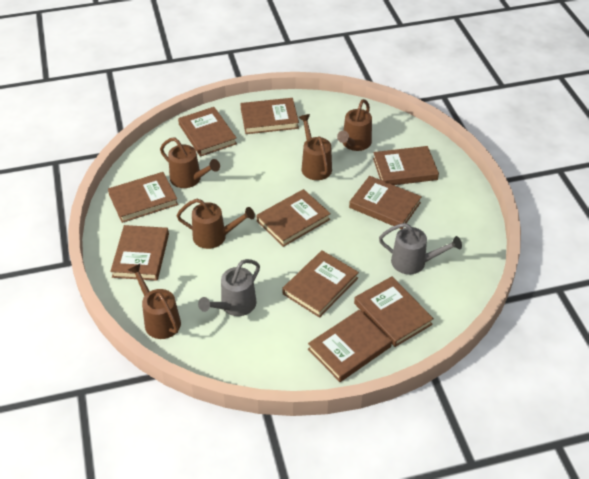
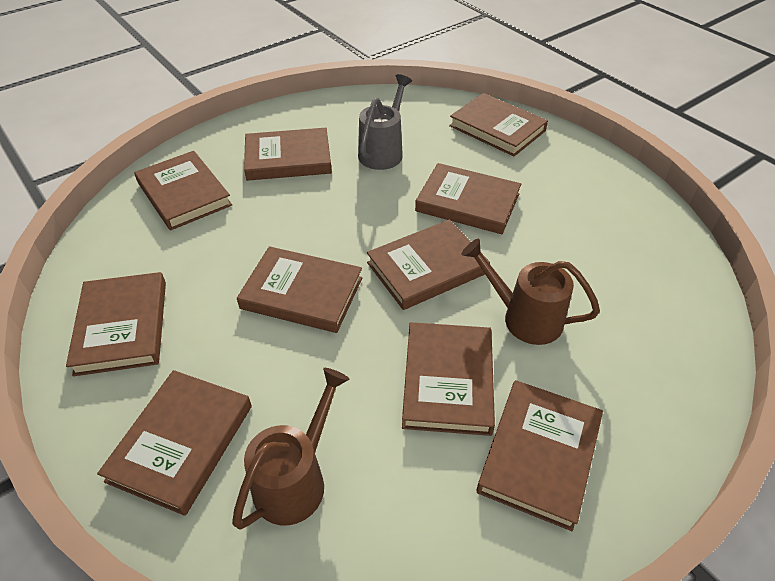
brown watering can: [128,264,181,339] [160,137,220,188] [177,199,255,249] [299,114,332,180] [337,99,372,151] = 5 -> [232,368,349,530] [461,239,600,345] = 2
grey watering can: [198,259,260,316] [379,223,462,274] = 2 -> [358,74,412,170] = 1

